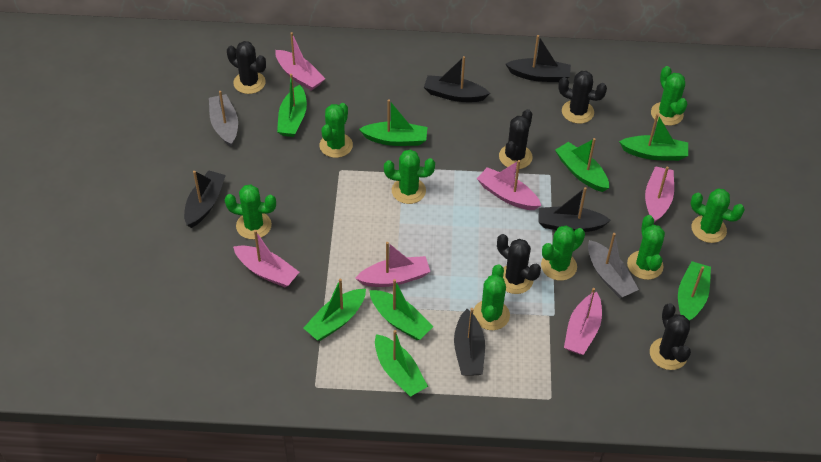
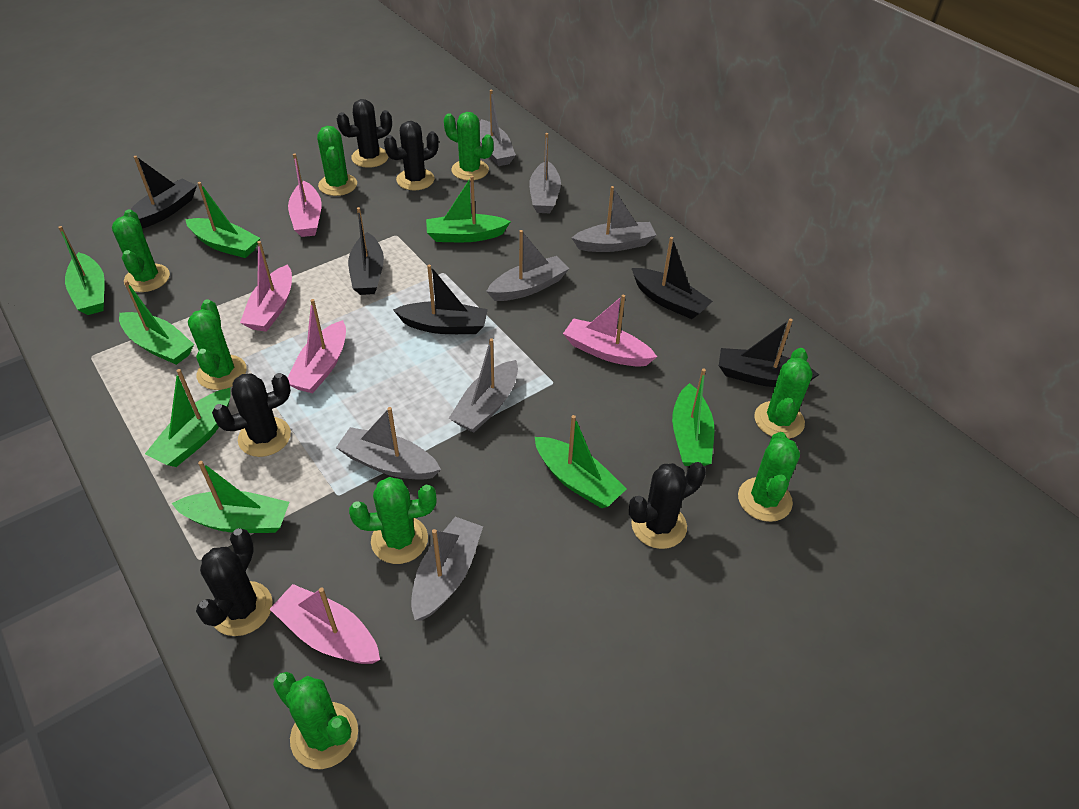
grey boat: [209,91,238,147] [588,233,639,298] = 2 -> [336,407,441,480] [411,517,483,620] [449,338,518,433] [479,90,516,166] [486,230,570,301] [529,133,561,213] [572,186,656,252] = 7
pink boat: [233,230,299,287] [275,32,325,91] [355,242,430,287] [477,160,541,210] [564,288,602,355] [645,166,674,223] = 6 -> [240,241,292,332] [270,584,380,664] [288,153,322,237] [288,299,346,393] [563,295,657,367] = 5

